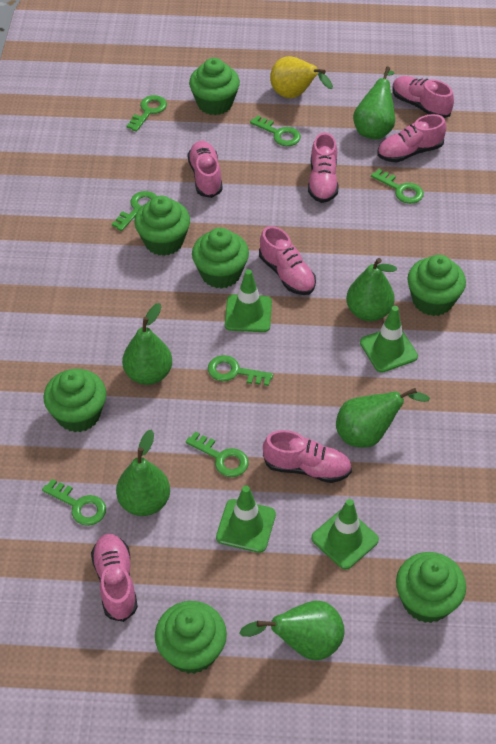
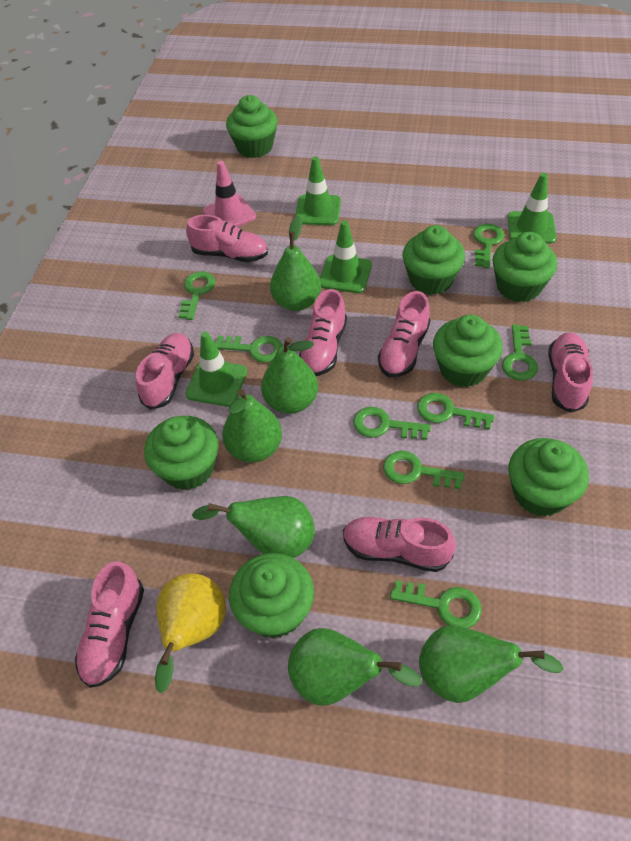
green key: [42,479,106,526] [112,191,157,231] [126,95,167,132] [186,432,249,477] [208,355,273,386] [250,115,301,146] [371,169,424,204] = 7 -> [178,271,215,320] [215,336,283,363] [353,407,431,440] [383,451,465,489] [390,580,482,628] [417,393,495,430] [473,224,504,268] [502,324,538,381] = 8
pink traffic cone: none = 0 -> [203,161,256,227] = 1

